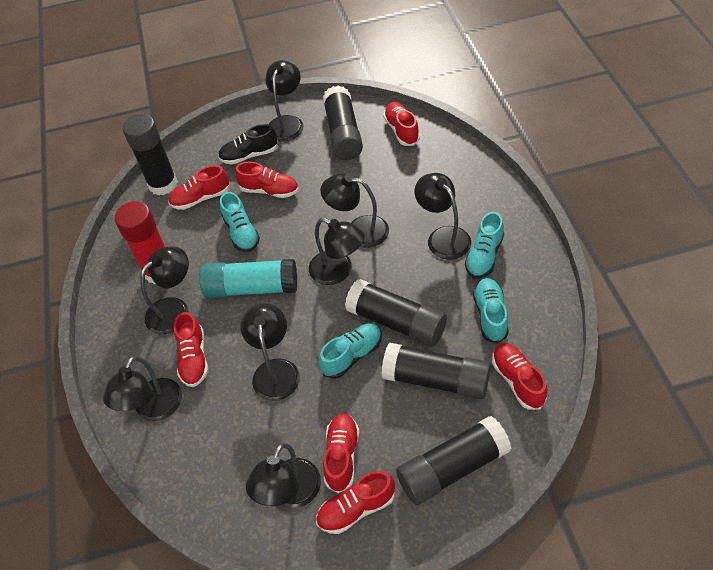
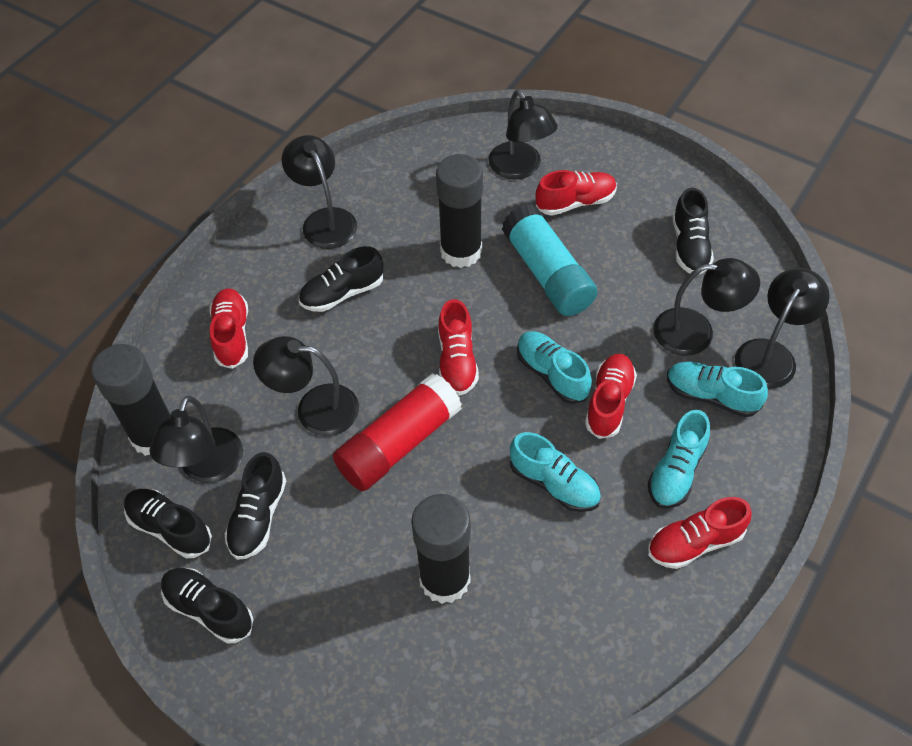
black glue stick: [123,114,178,195] [323,85,363,160] [345,279,447,347] [381,343,491,399] [396,416,511,505] = 5 -> [91,344,171,456] [411,494,471,604] [436,154,483,268] = 3
black lamp: [103,356,182,421] [141,246,189,334] [240,303,300,401] [246,443,321,508] [265,60,303,141] [309,218,365,285] [320,173,389,248] [414,173,471,260] = 8 -> [150,396,243,483] [253,336,359,436] [282,135,357,249] [488,90,558,179] [653,258,760,356] [735,268,830,389] = 6
black shoe: [218,124,278,165] = 1 -> [124,489,212,558] [161,568,254,644] [225,452,286,560] [299,246,383,312] [672,188,714,274] = 5
red shoe: [168,165,230,210] [174,312,208,387] [235,162,299,198] [316,471,395,534] [323,413,359,493] [383,102,420,146] [492,343,547,410] = 7 -> [210,288,248,369] [438,299,479,396] [535,170,617,216] [585,354,637,439] [648,497,752,569] = 5

